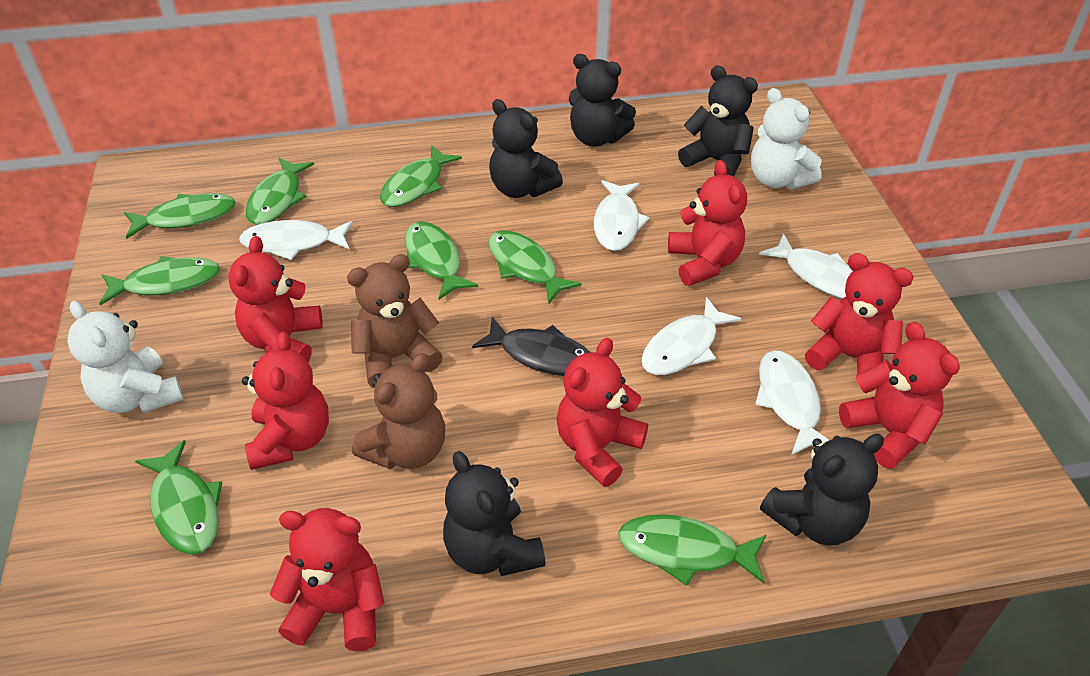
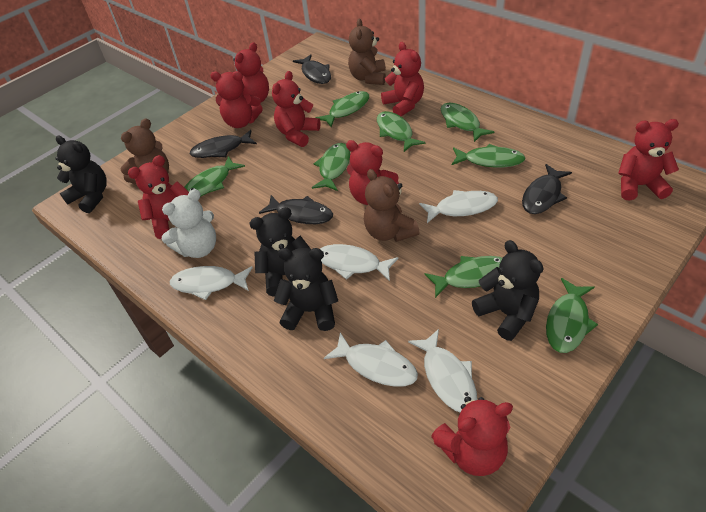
black fish: [472,317,590,376] = 1 -> [190,130,257,158] [259,195,333,224] [293,55,331,84] [522,164,572,214] = 4
black teddy bear: [443,451,546,576] [489,99,563,198] [569,54,636,146] [678,65,758,177] [760,433,884,546] = 5 -> [56,136,107,213] [249,207,311,297] [274,248,338,331] [472,240,544,341] = 4
brown teddy bear: [347,254,443,388] [352,353,445,469] = 2 -> [120,118,169,184] [348,18,386,85] [364,169,420,242] = 3
red teddy bear: [228,236,323,362] [242,332,329,470] [270,508,384,652] [556,338,648,487] [668,160,747,286] [805,253,914,375] [839,322,960,469] = 7 -> [128,155,189,239] [210,71,263,128] [233,42,269,102] [272,71,321,147] [346,140,399,205] [381,42,424,116] [431,396,513,476] [618,119,679,201] = 8
white teddy bear: [67,301,183,413] [751,88,822,189] = 2 -> [162,189,216,258] = 1

